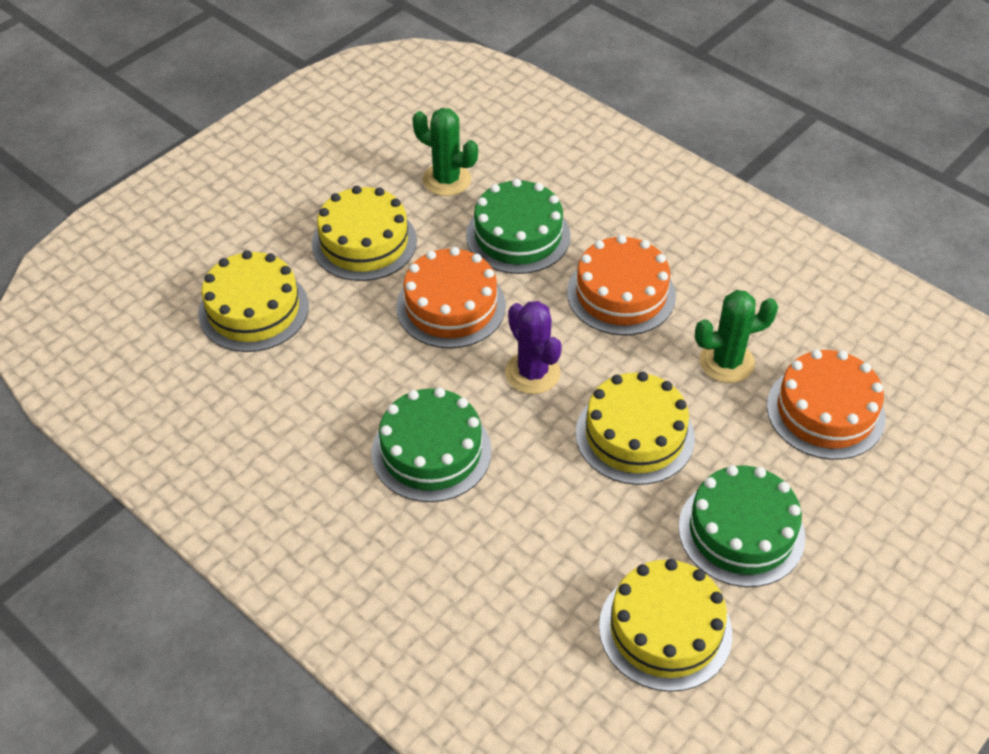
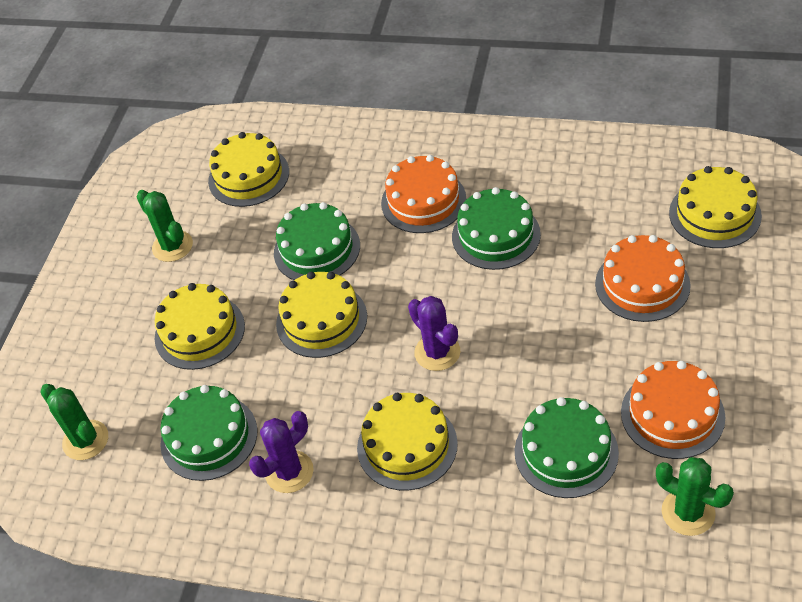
green cactus: [412,108,478,196] [695,290,778,383] = 2 -> [40,384,108,460] [137,190,193,262] [656,457,734,536] = 3
green cake: [371,388,492,502] [466,179,570,274] [678,465,805,587] = 3 -> [160,385,257,481] [274,202,360,280] [452,187,541,270] [515,397,619,498] = 4
purple cactus: [505,301,562,394] = 1 -> [249,411,314,493] [408,296,460,371] = 2
yellow cake: [198,250,309,352] [312,186,417,281] [576,372,695,485] [599,559,732,692] = 4 -> [155,283,245,370] [208,132,289,207] [276,272,367,358] [357,393,458,491] [669,166,762,248] = 5

